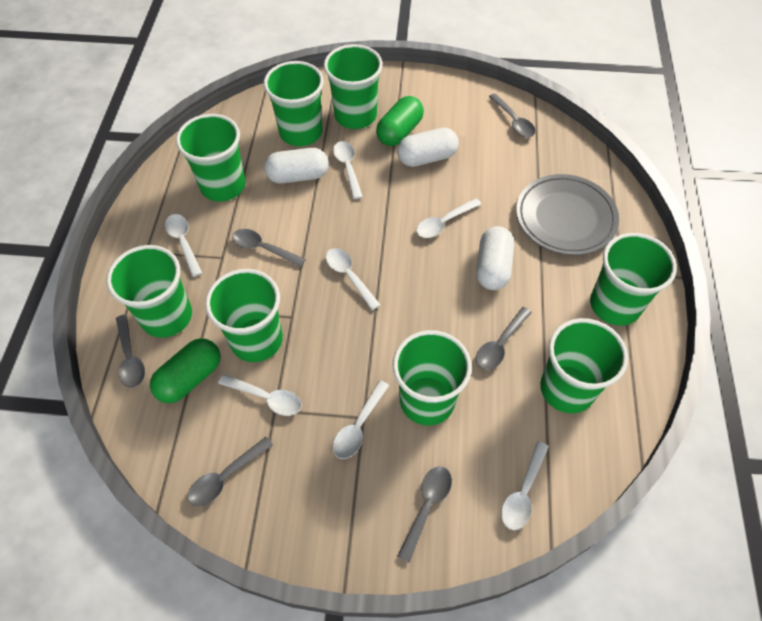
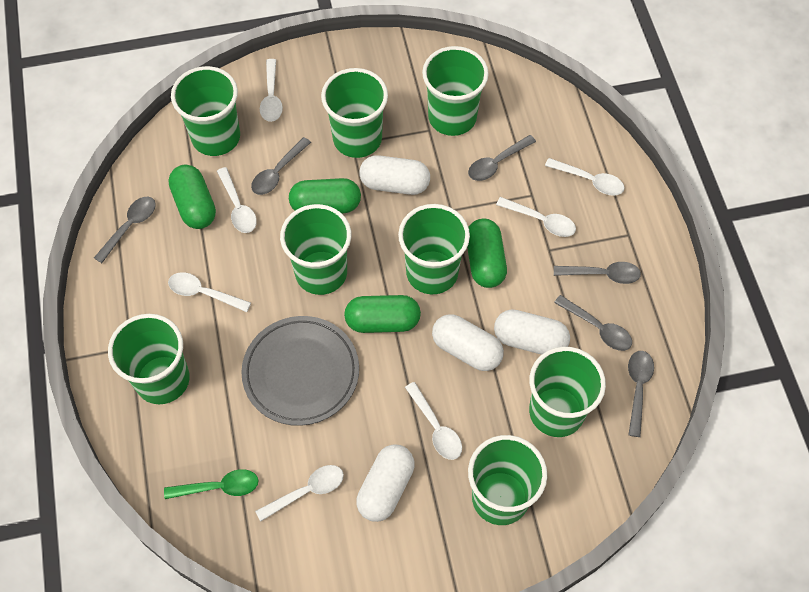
green capsule: [150,338,221,403] [376,96,424,146] = 2 -> [168,165,216,229] [289,178,361,213] [344,295,421,333] [467,219,507,288] = 4
green spoon: none = 0 -> [164,469,259,499] = 1
white capsule: [264,148,329,184] [397,128,459,167] [476,226,514,290] = 3 -> [356,444,415,522] [359,155,430,195] [432,314,504,371] [494,309,570,355] = 4

